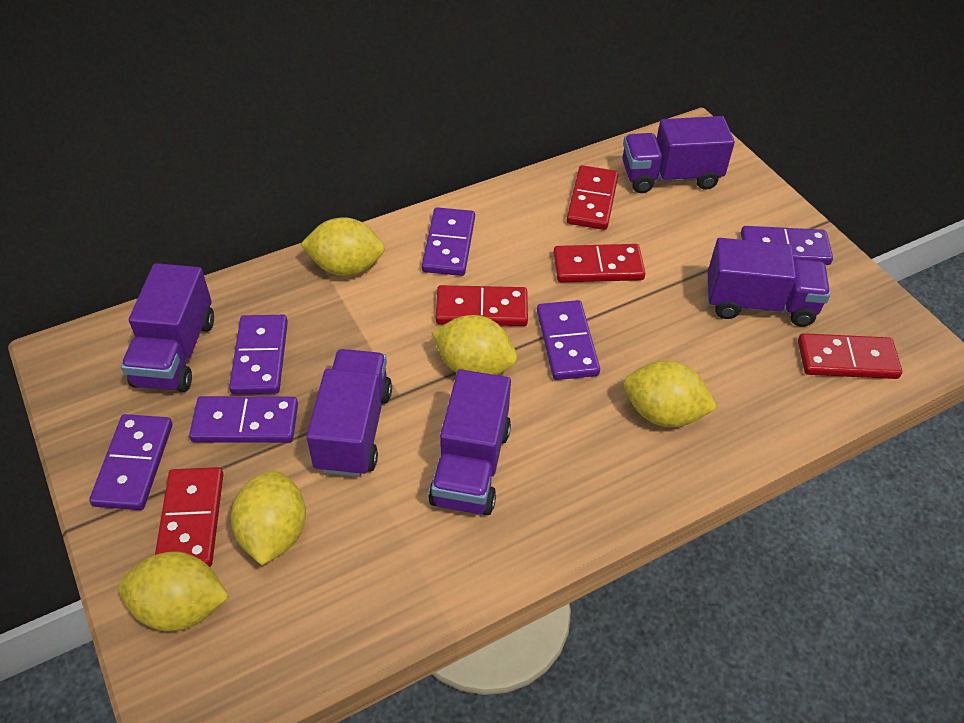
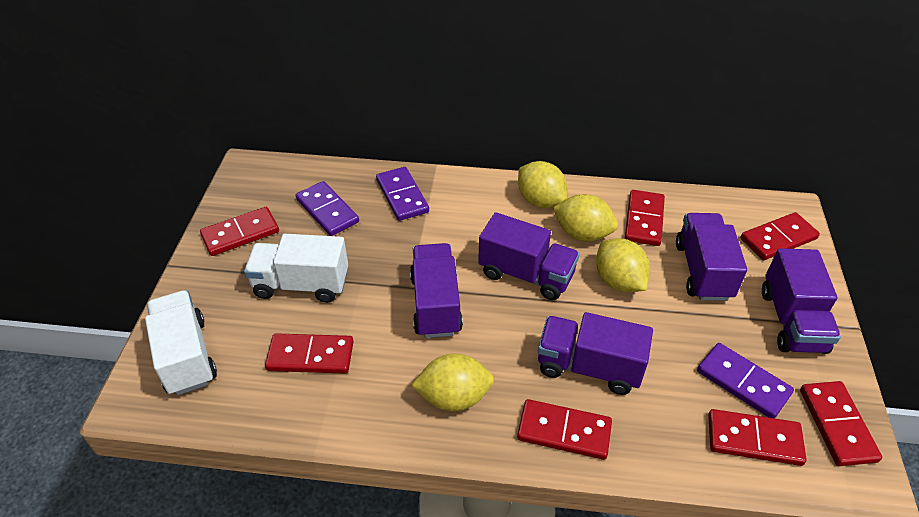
purple domino: [89,414,172,510] [189,396,298,443] [229,315,288,394] [422,207,475,276] [537,300,600,380] [741,226,833,265] = 6 -> [295,181,359,236] [376,167,429,221] [697,343,794,418] = 3
red domino: [155,467,223,567] [436,285,528,326] [553,244,646,283] [567,165,619,230] [798,333,902,379] = 5 -> [200,207,279,256] [265,333,354,374] [517,399,612,460] [625,190,665,246] [708,409,807,466] [740,212,820,260] [800,381,882,466] = 7
white truck: none = 0 -> [145,290,217,395] [244,234,348,303] = 2
yellow lemon: [118,552,229,632] [231,470,306,565] [301,217,385,276] [432,315,517,375] [624,361,717,427] = 5 -> [411,353,494,411] [518,161,568,208] [553,194,618,241] [596,238,650,292] = 4

